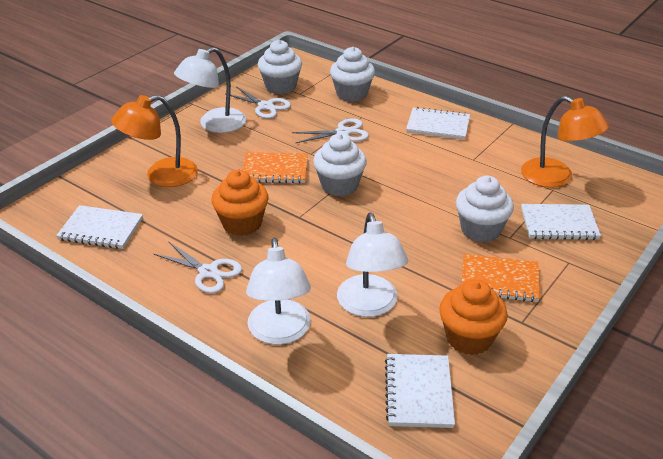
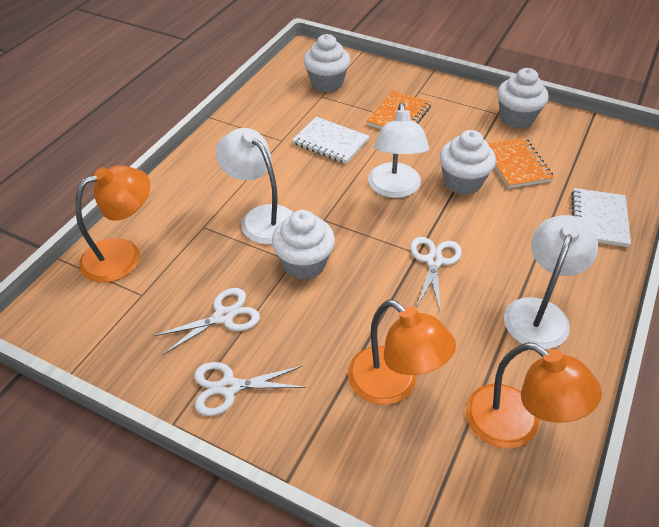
orange cupcake: [211,170,269,236] [439,279,508,355] = 2 -> none = 0
orange lamp: [111,95,198,187] [521,96,609,188] = 2 -> [75,165,150,283] [348,300,456,405] [466,342,602,449] = 3
white notebook: [56,205,143,249] [385,354,455,428] [406,107,470,140] [521,204,601,240] = 4 -> [292,117,369,164] [572,188,631,247] = 2

